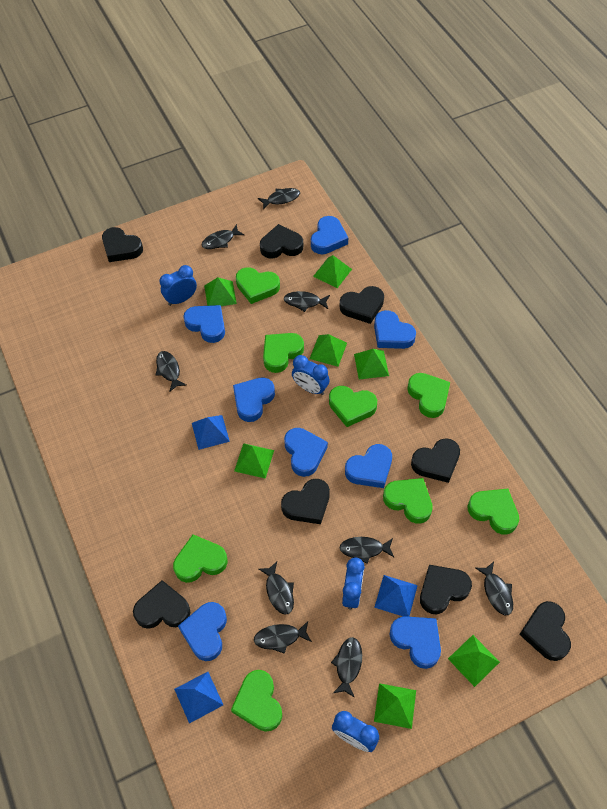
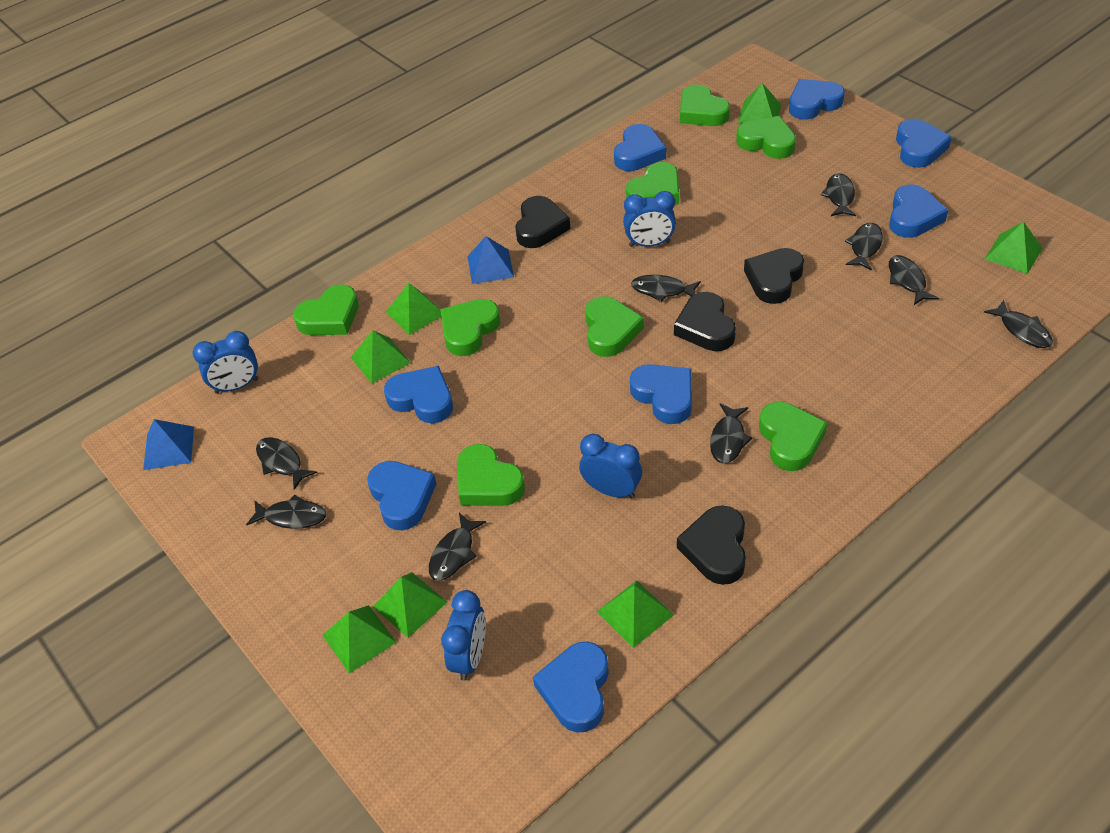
black heart: [102,227,143,262] [133,580,190,629] [260,224,303,259] [281,479,330,524] [339,286,384,324] [411,438,460,483] [420,565,472,614] [519,601,571,661] = 8 -> [515,196,570,248] [674,292,736,351] [677,505,746,585] [744,248,804,304] = 4
blue pyramid: [174,672,223,723] [192,415,230,450] [374,575,418,617] = 3 -> [143,419,194,470] [468,236,514,284] = 2

